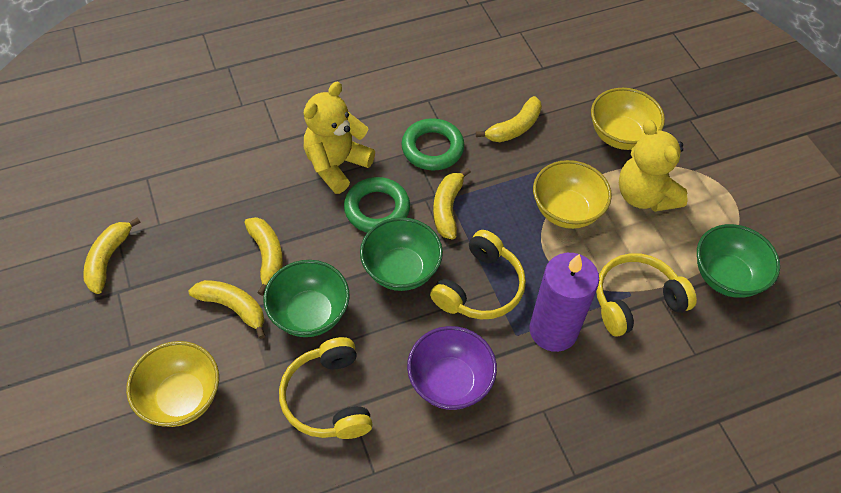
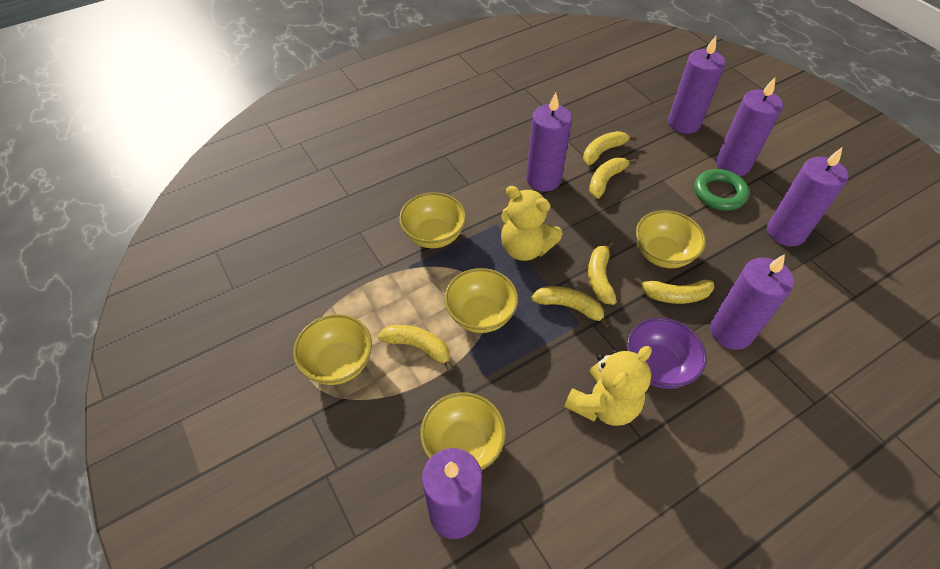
green bowl: [263,260,350,337] [360,217,443,291] [697,224,780,298] = 3 -> none = 0
green ring: [344,177,410,233] [401,118,464,170] = 2 -> [694,169,749,211] = 1
purple candle: [529,253,599,352] = 1 -> [422,448,482,539] [526,93,572,192] [668,36,725,134] [710,254,794,350] [716,78,783,176] [767,148,849,246] = 6
yellow banana: [83,217,141,294] [188,280,265,339] [244,217,283,296] [433,168,471,239] [476,96,542,142] = 5 -> [378,325,454,372] [531,286,610,328] [583,131,637,165] [588,241,617,305] [589,158,636,199] [634,277,714,304] = 6
yellow bowl: [126,341,219,427] [533,160,612,229] [591,88,665,150] = 3 -> [293,314,372,385] [399,192,466,248] [420,392,506,470] [444,268,518,333] [636,210,706,268] = 5
yellow headphones: [279,337,373,439] [430,230,526,319] [596,253,697,337] = 3 -> none = 0

